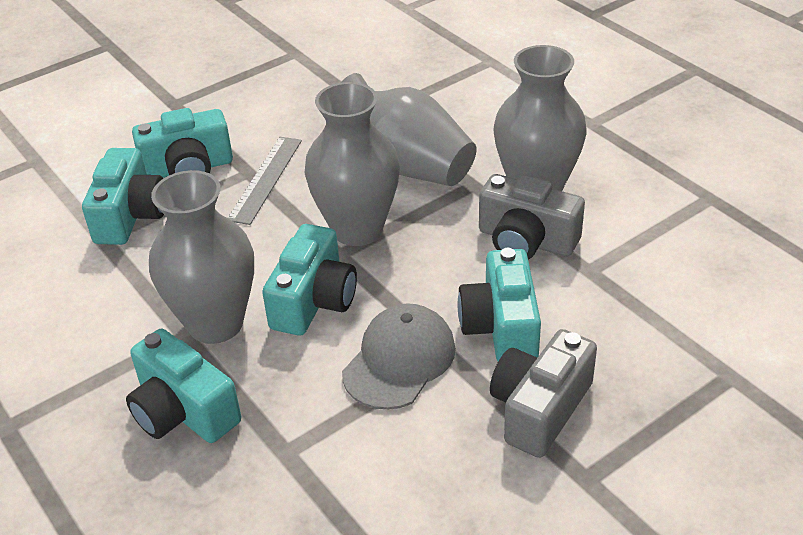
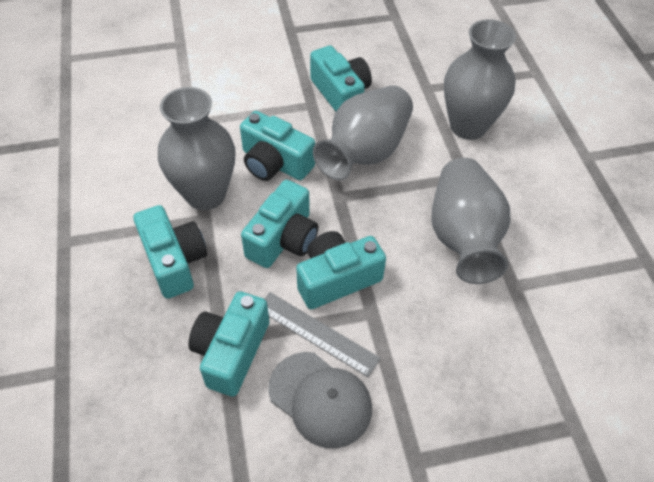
grey camera: [479,174,585,260] [490,329,597,458] = 2 -> none = 0
turquoise camera: [82,148,164,245] [126,329,241,443] [132,108,233,178] [262,224,357,336] [458,248,541,361] = 5 -> [133,205,207,299] [188,292,269,397] [240,111,315,181] [241,180,318,268] [296,231,386,309] [310,45,372,111] = 6

